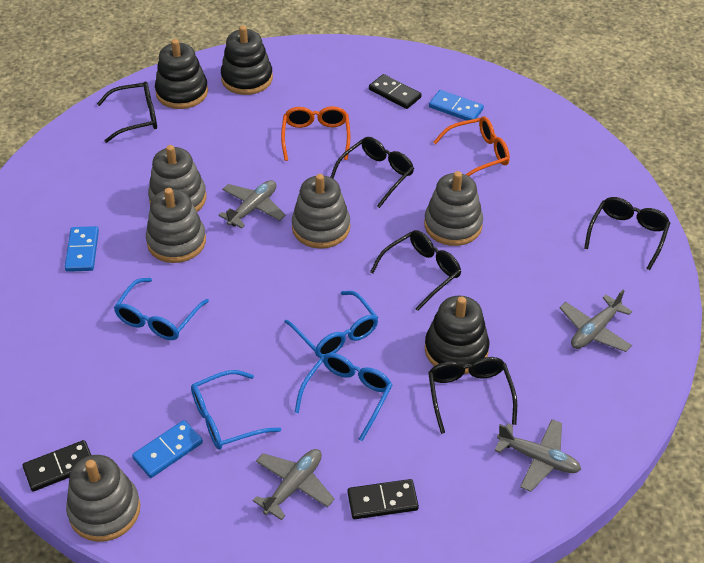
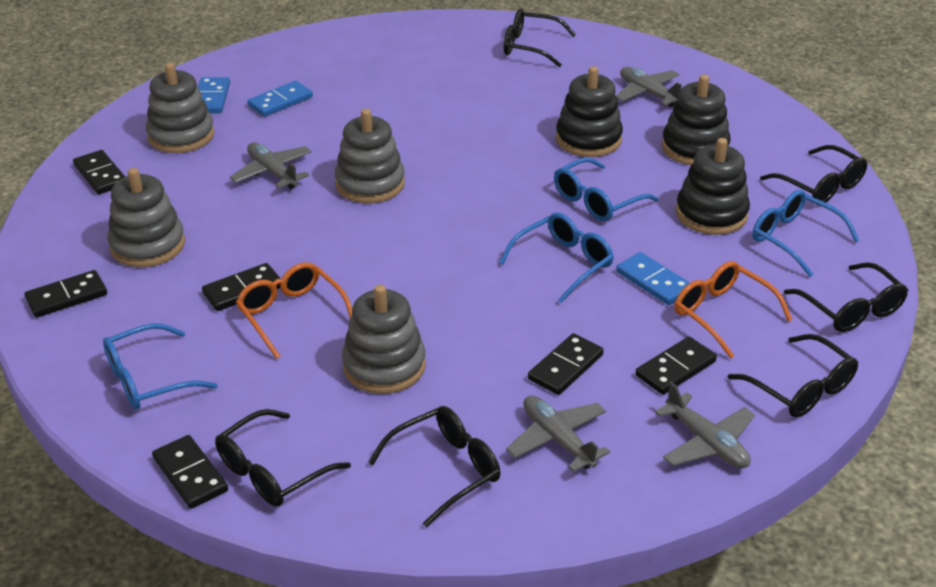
black domino: [22,440,91,492] [347,479,419,519] [369,74,421,109] = 3 -> [25,270,107,318] [73,150,125,194] [152,435,228,509] [202,263,281,311] [528,333,604,395] [635,337,717,395] = 6
black glasses: [97,81,157,143] [331,137,414,208] [370,230,461,311] [428,357,517,434] [584,197,670,270] = 5 -> [215,409,351,507] [368,406,501,527] [504,9,576,67] [728,334,858,418] [760,145,867,205] [784,262,908,332] = 6
grey stacking toy: [66,455,140,542] [146,188,206,263] [148,145,207,212] [292,174,350,249] [424,171,483,246] = 5 -> [107,168,185,267] [146,63,214,153] [335,109,405,203] [342,284,426,394] = 4

